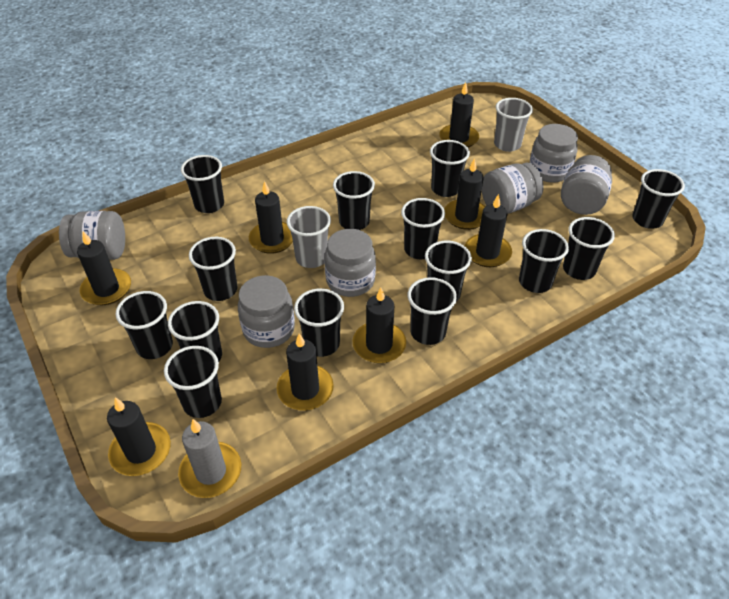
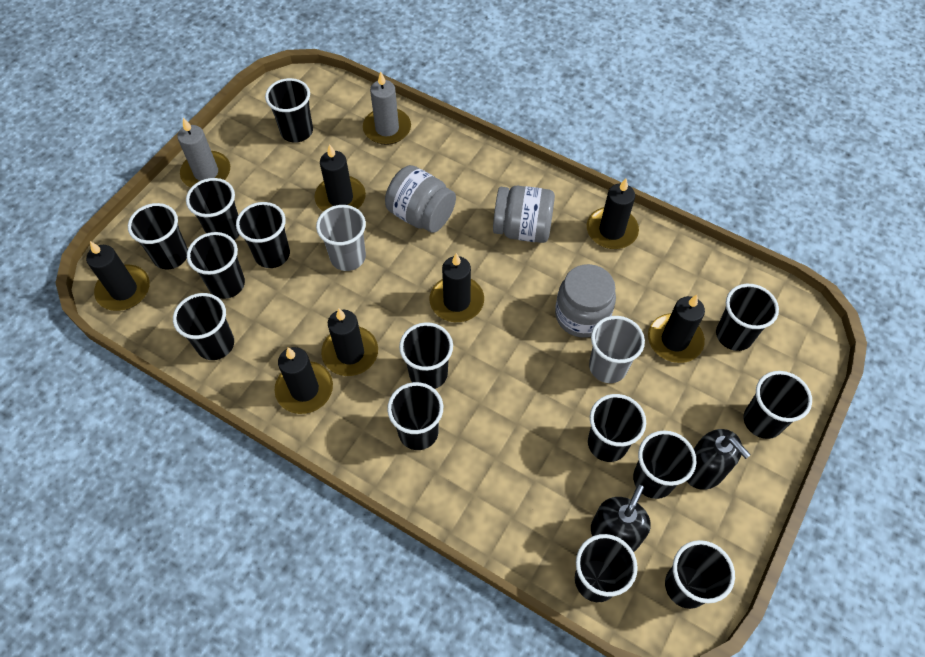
black candle: [77,231,131,305] [107,397,171,476] [249,181,293,254] [277,333,334,411] [353,287,406,363] [439,82,479,148] [444,158,485,230] [465,194,512,267] = 8 -> [86,241,150,311] [274,347,333,414] [314,144,366,212] [321,309,378,376] [430,253,484,322] [587,179,639,249] [648,295,705,363] = 7
black soap dispenser: none = 0 -> [591,485,651,552] [687,429,751,490] = 2
grey candle: [178,419,241,498] = 1 -> [177,118,230,188] [363,72,411,145] = 2
grey jar: [59,211,125,260] [238,275,295,348] [324,229,376,297] [482,162,544,214] [530,124,578,183] [561,155,612,215] = 6 -> [385,165,456,233] [493,186,555,243] [555,264,616,338] = 3

